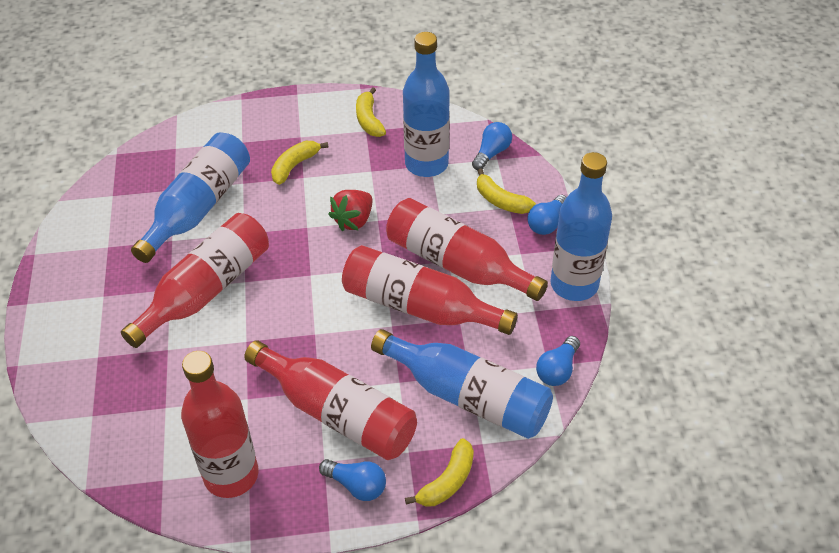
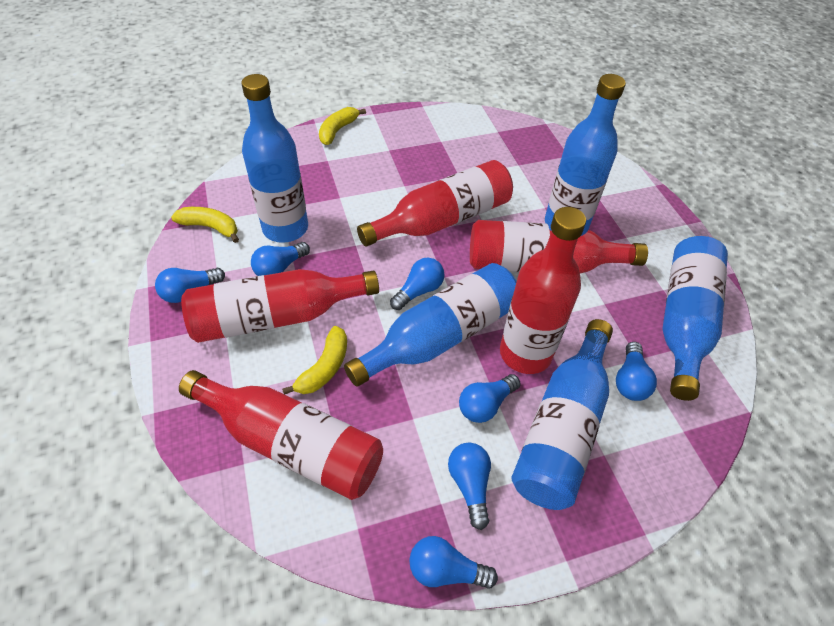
blue bottle: [131,132,250,263] [371,329,553,439] [403,32,450,177] [550,152,612,301] = 4 -> [241,74,308,243] [344,263,517,387] [511,319,613,510] [545,74,626,230] [662,236,728,401] = 5
blue light bulb: [319,459,386,501] [472,122,512,170] [527,195,567,235] [536,336,580,386] = 4 -> [155,268,225,303] [251,242,310,276] [390,258,445,310] [409,536,498,589] [448,443,491,530] [459,374,521,423] [616,342,657,401] = 7
red strawberry: [328,190,372,231] = 1 -> none = 0
yellow banana: [271,141,328,185] [356,87,386,137] [405,438,474,507] [477,168,536,214] = 4 -> [171,207,239,243] [282,326,347,395] [319,107,366,145] = 3

